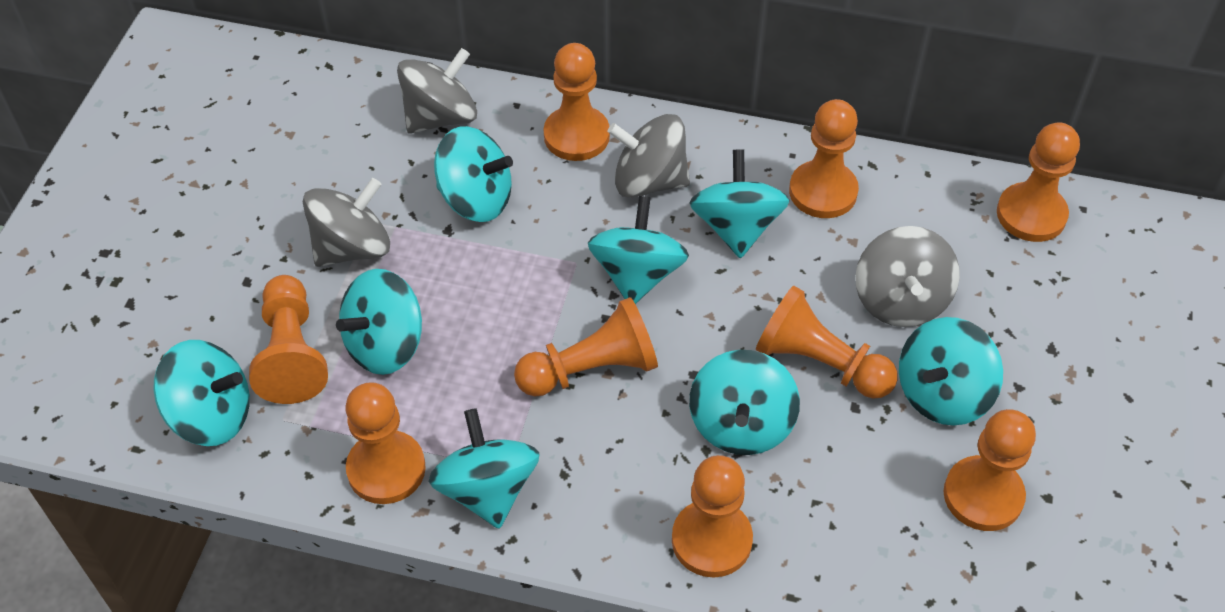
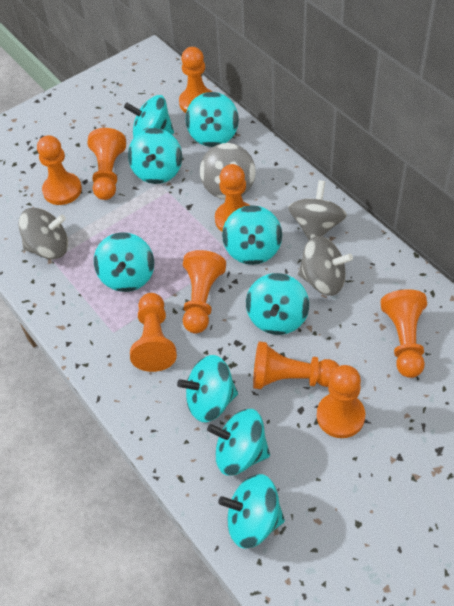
turquoise spinning top: [153,340,250,446] [336,269,422,375] [428,408,539,529] [434,126,513,222] [588,196,689,304] [689,350,800,455] [690,149,790,258] [899,317,1003,426] = 8 -> [94,232,154,292] [124,95,174,138] [128,128,182,184] [177,355,238,422] [186,92,239,147] [207,409,270,476] [218,474,285,549] [222,205,282,265] [246,273,309,335] = 9

